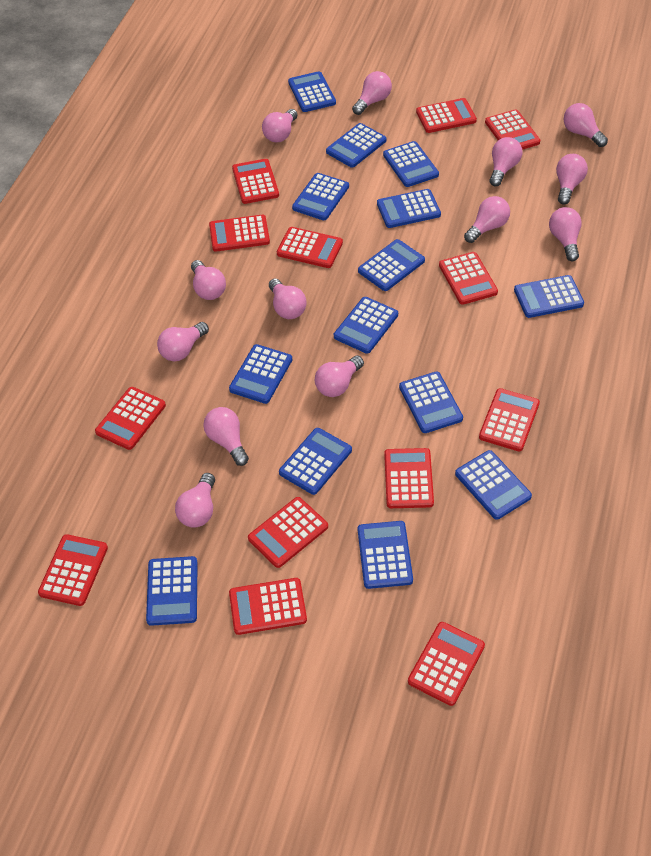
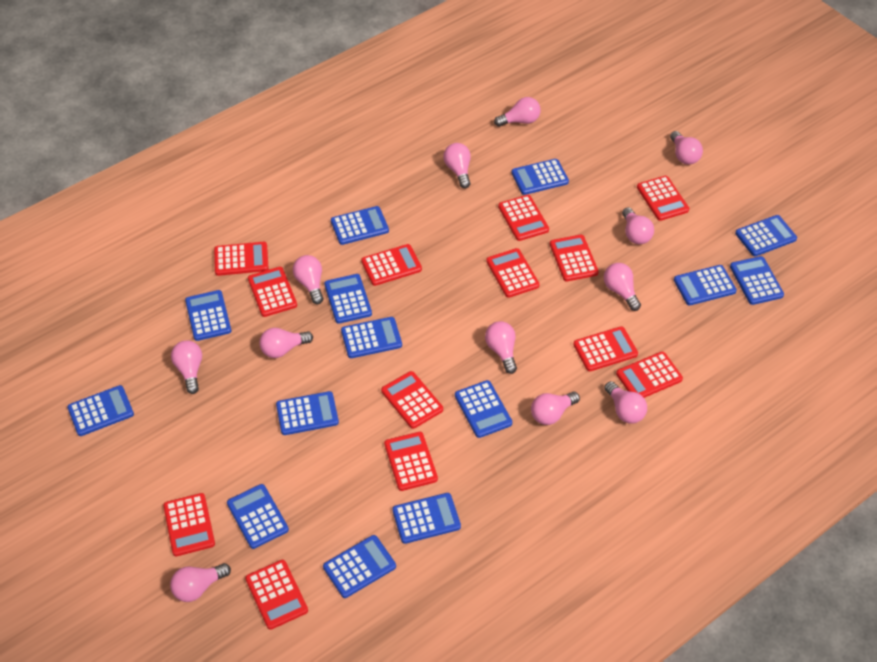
pink light bulb: [157,322,209,361] [175,473,215,528] [191,260,226,300] [203,407,249,466] [262,109,298,142] [269,279,307,319] [315,356,364,397] [352,71,392,115] [464,196,510,243] [489,137,522,186] [549,207,582,261] [556,154,588,205] [563,103,608,147] = 13 -> [170,563,231,602] [171,340,202,394] [259,328,313,358] [293,255,324,304] [443,143,471,188] [485,321,517,374] [494,97,541,127] [531,391,580,425] [604,263,641,311] [604,381,647,424] [622,207,654,244] [670,131,703,165] = 12

